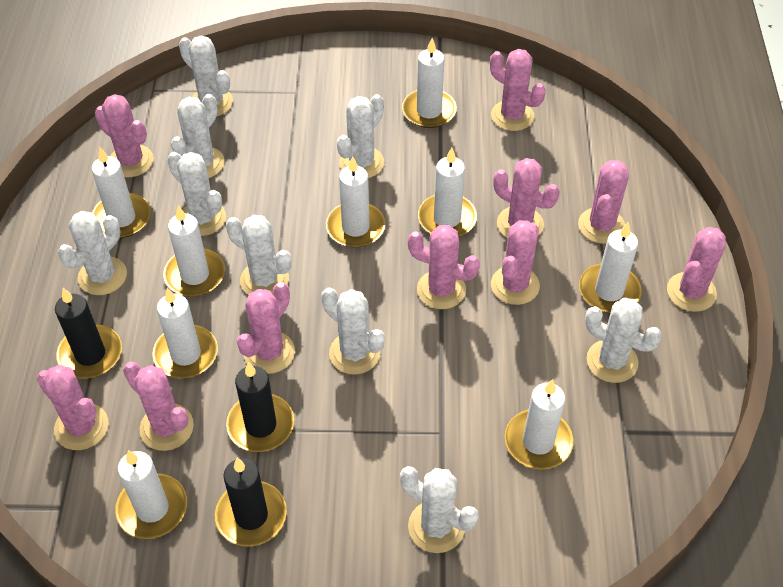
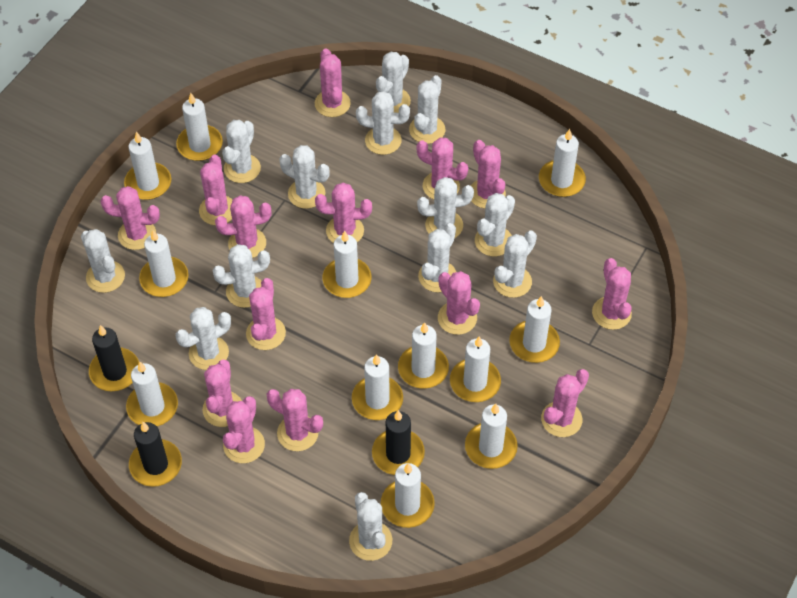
pink cactus: [37,365,109,450] [95,94,154,177] [123,362,194,451] [237,282,295,374] [408,225,480,309] [490,49,546,131] [491,220,540,305] [493,158,560,238] [578,160,629,244] [667,227,726,312] = 10 -> [100,186,160,250] [199,155,233,225] [203,360,242,427] [215,195,272,258] [223,396,265,463] [246,278,286,350] [267,389,323,451] [315,48,351,117] [315,183,372,243] [416,138,468,200] [438,271,480,335] [471,140,506,208] [541,369,589,437] [592,258,632,330] = 14
white cactus: [58,211,127,295] [167,152,226,236] [171,94,225,178] [179,36,233,116] [226,215,292,296] [321,288,385,375] [337,94,384,178] [400,466,479,553] [585,298,662,383] = 9 -> [81,229,125,293] [176,307,231,370] [213,244,270,308] [222,120,261,183] [279,145,330,209] [349,492,392,561] [356,91,410,155] [376,52,411,113] [409,75,445,144] [417,177,474,238] [418,223,456,292] [475,193,515,256] [493,230,537,298] = 13
white candle: [91,147,151,238] [115,450,187,539] [152,288,218,378] [163,206,225,297] [326,156,385,248] [402,38,457,128] [418,148,477,237] [505,379,573,469] [579,222,642,313] = 9 -> [124,132,171,200] [126,362,178,426] [139,230,189,297] [176,93,223,161] [323,231,372,298] [352,354,403,420] [381,463,435,528] [398,322,449,389] [450,336,501,402] [465,404,518,469] [509,296,560,363] [539,129,586,197] = 12

